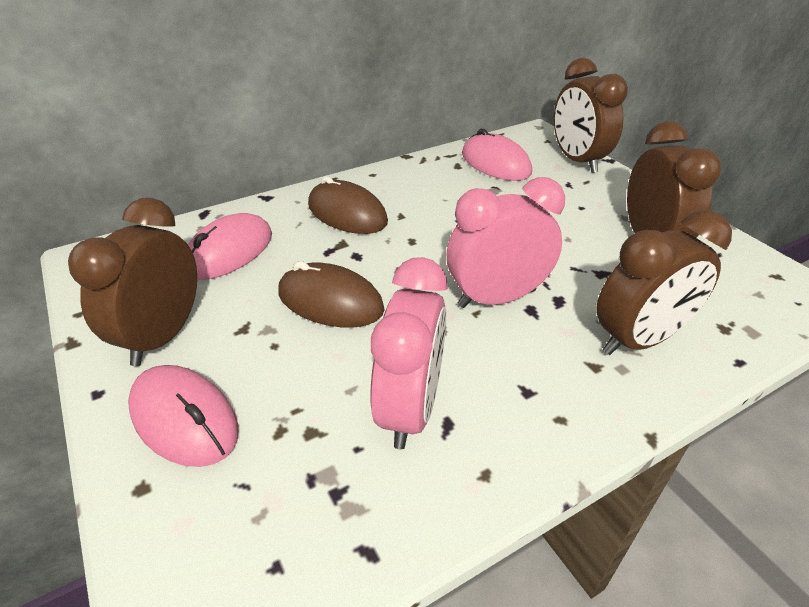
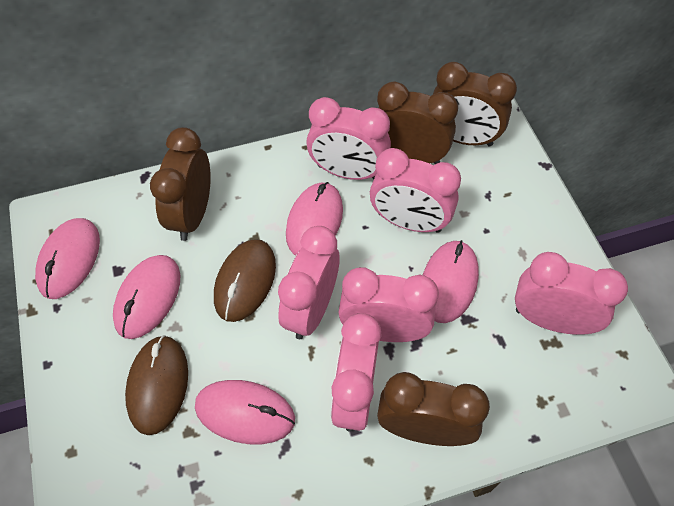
pink clock: [370,257,448,449] [447,177,565,308] = 2 -> [278,226,340,339] [306,97,391,180] [331,313,382,431] [338,267,439,342] [370,148,461,233] [515,252,628,335] = 6
pink mouse: [128,365,239,467] [188,213,272,280] [462,129,532,181] = 3 -> [35,218,100,299] [113,255,180,339] [195,380,295,444] [286,182,343,255] [423,240,479,323] = 5

